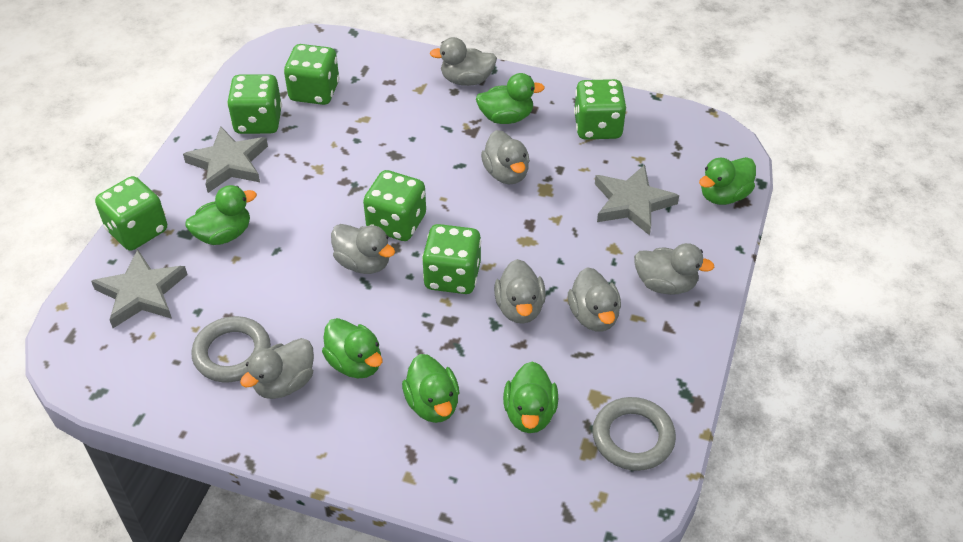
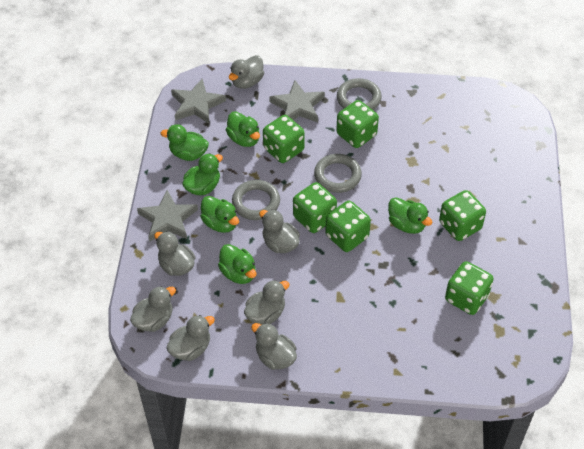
grey ring: [191,316,271,382] [593,397,676,471] = 2 -> [232,180,280,220] [314,154,362,193] [337,78,382,110] = 3

